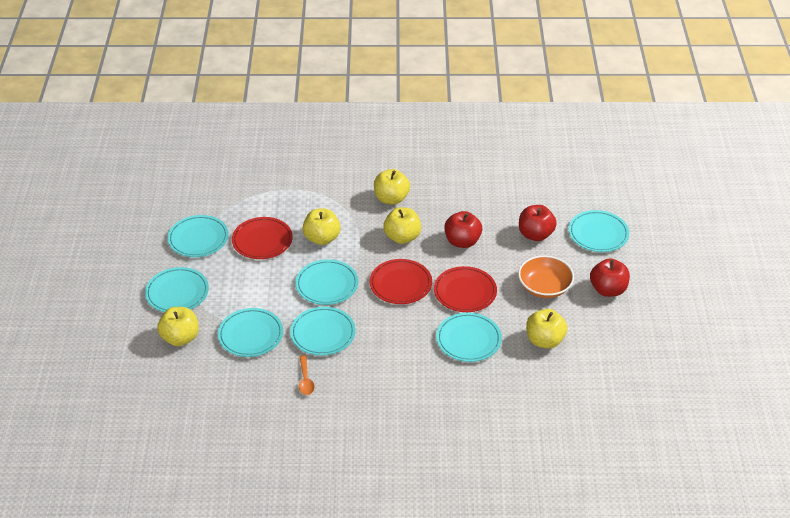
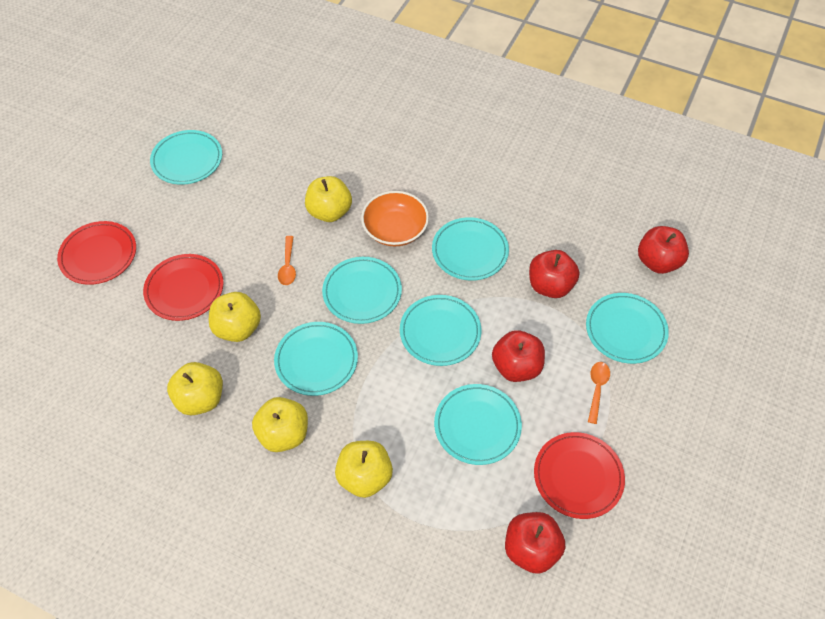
orange spoon: [299,355,315,395] = 1 -> [278,236,296,285] [588,362,610,424] = 2
red apple: [444,211,482,248] [519,205,557,241] [590,258,630,297] = 3 -> [492,330,545,382] [505,512,565,574] [529,250,579,298] [638,226,689,274] = 4

